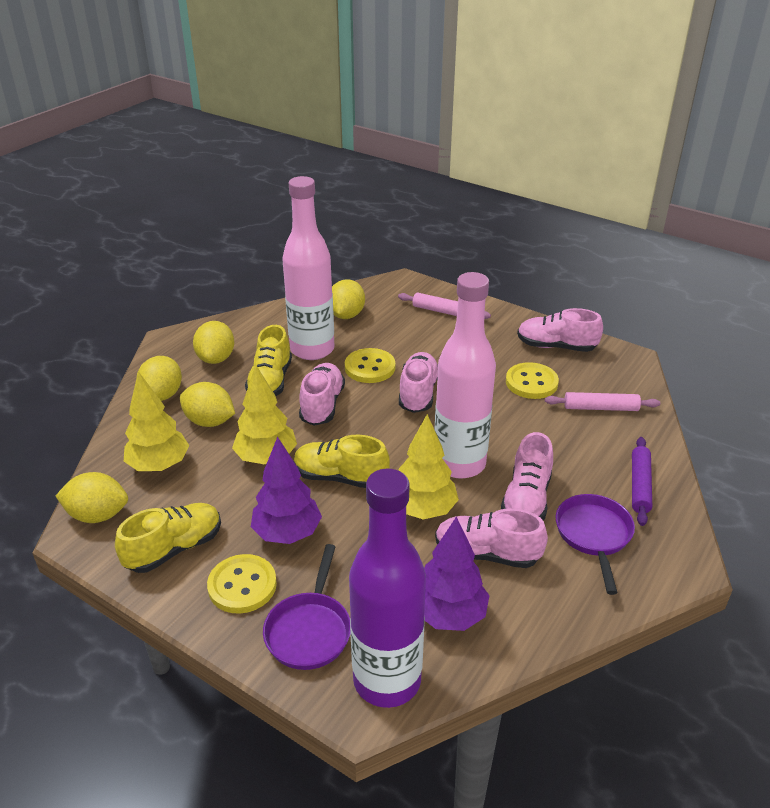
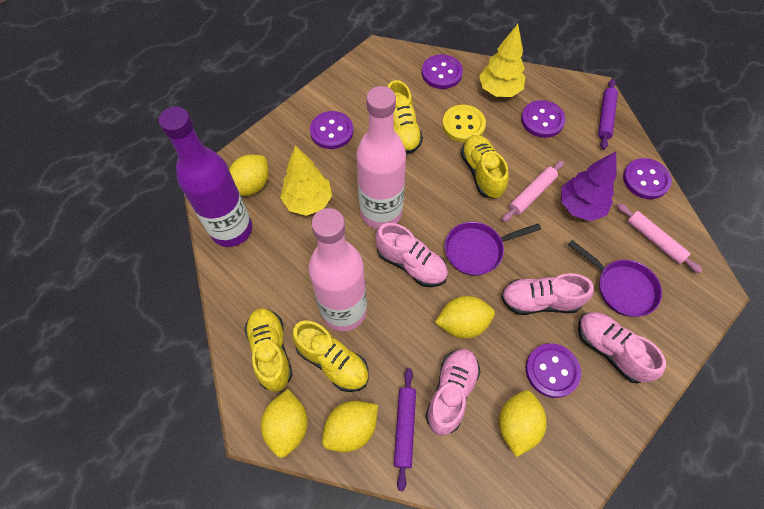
pink shoe: [299,363,345,426] [399,352,438,413] [435,508,548,568] [501,432,553,520] [517,308,603,352] = 5 -> [375,223,448,287] [425,349,481,436] [501,273,594,315] [578,312,666,384] = 4
purple button: none = 0 -> [310,111,353,149] [422,54,463,89] [521,100,566,138] [526,343,581,398] [623,158,672,199] = 5
purple rolling pin: [632,437,652,526] = 1 -> [394,368,416,491] [598,79,618,150] = 2
purple tree: [251,436,322,544] [424,517,490,631] = 2 -> [561,152,616,221] = 1
yellow button: [207,554,277,614] [345,348,395,383] [506,362,559,399] = 3 -> [442,105,486,142] = 1
yellow shoe: [115,503,221,573] [245,325,292,396] [294,435,390,488] = 3 -> [244,308,292,392] [292,320,369,392] [388,80,423,154] [461,135,509,199] = 4
yellow tree: [124,372,189,471] [232,364,297,464] [398,414,459,519] = 3 -> [280,146,332,216] [479,24,525,97] = 2

